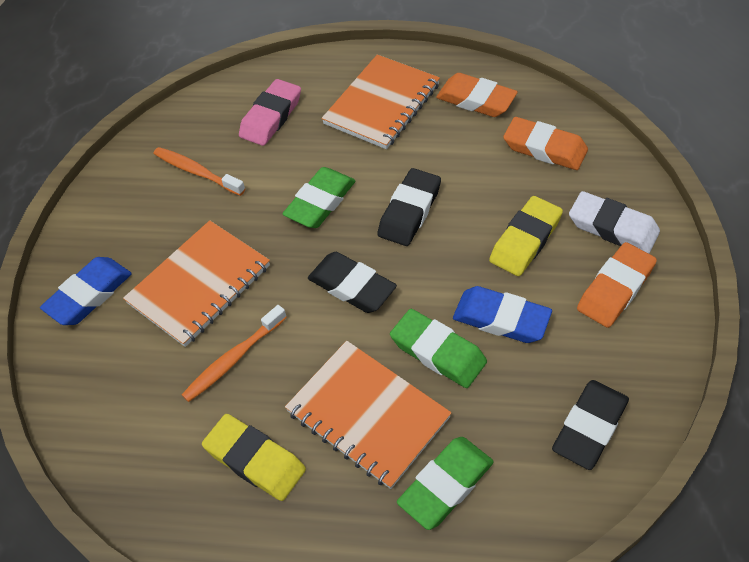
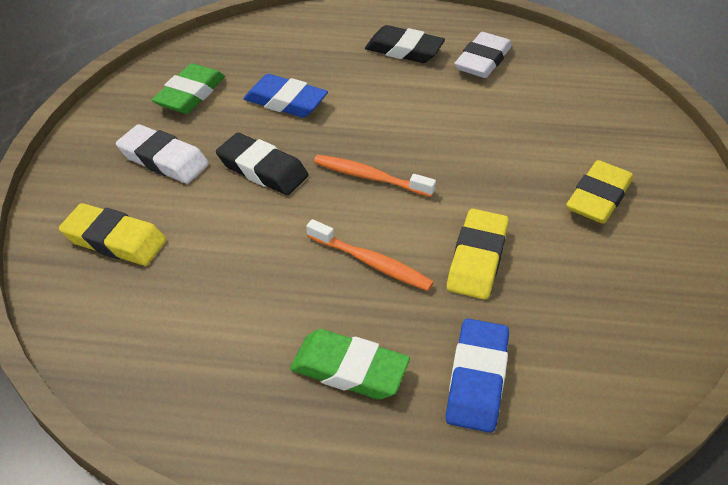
black eraser: [308,252,397,313] [377,168,441,246] [552,380,629,470] = 3 -> [216,133,308,195] [365,25,445,63] = 2
green eraser: [282,167,356,228] [390,309,487,388] [397,437,494,530] = 3 -> [152,63,225,114] [290,329,410,400] = 2
orange eraser: [436,73,518,117] [503,117,588,170] [577,242,657,328] = 3 -> none = 0
orange notebook: [123,220,270,347] [285,341,451,489] [322,54,440,149] = 3 -> none = 0
pink eraser: [239,79,301,146] = 1 -> none = 0
white eraser: [569,191,660,254] = 1 -> [116,124,209,184] [454,32,512,78] = 2
yellow eraser: [202,414,306,501] [489,196,563,276] = 2 -> [59,203,167,266] [447,209,509,300] [566,160,633,224] = 3

